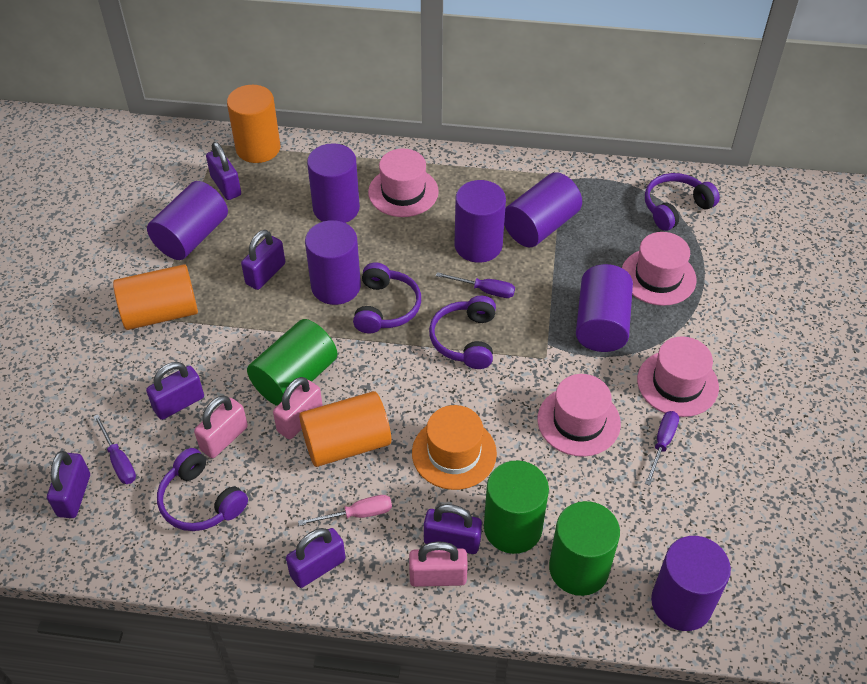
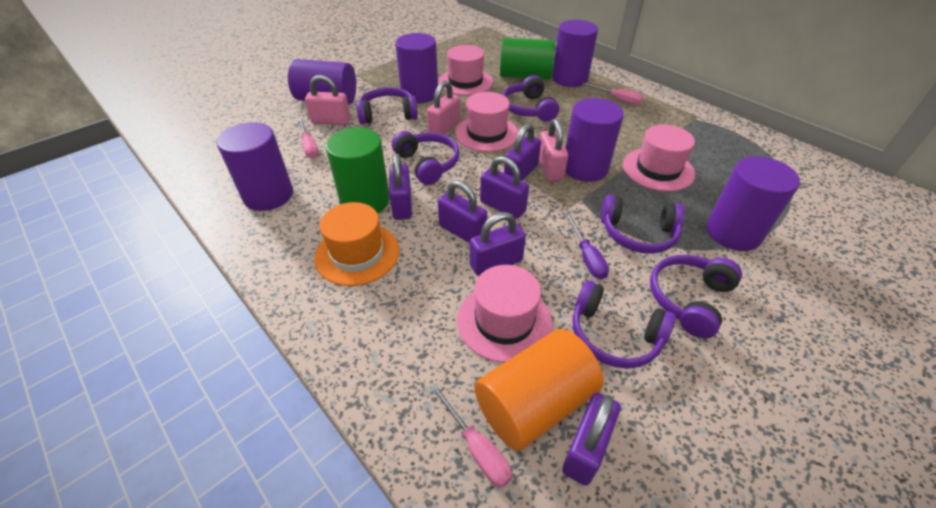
green cylinder: [247,319,337,406] [484,460,549,554] [549,501,620,596] = 3 -> [325,127,390,214] [500,38,555,80] = 2
orange cylinder: [113,264,198,330] [227,85,280,163] [299,391,391,467] = 3 -> [474,329,604,451] = 1
pink screwdriver: [298,495,392,526] = 1 -> [298,118,319,158] [430,383,512,488] [582,83,643,105] = 3
purple cylinder: [147,181,228,260] [305,220,361,305] [307,143,360,223] [455,180,506,263] [504,172,582,247] [576,264,633,352] [651,536,731,631] = 7 -> [217,122,293,211] [288,59,356,105] [395,33,438,103] [552,20,598,87] [565,98,624,182] [706,156,800,251] = 6
purple headphones: [157,448,248,531] [353,263,421,333] [429,296,496,369] [645,173,720,231] = 4 -> [356,87,418,124] [392,131,460,185] [503,75,559,121] [573,281,676,368] [601,195,685,254] [650,255,742,338] = 6
purple screwdriver: [93,415,136,484] [436,272,515,298] [645,411,679,486] = 3 -> [565,213,609,279] = 1

